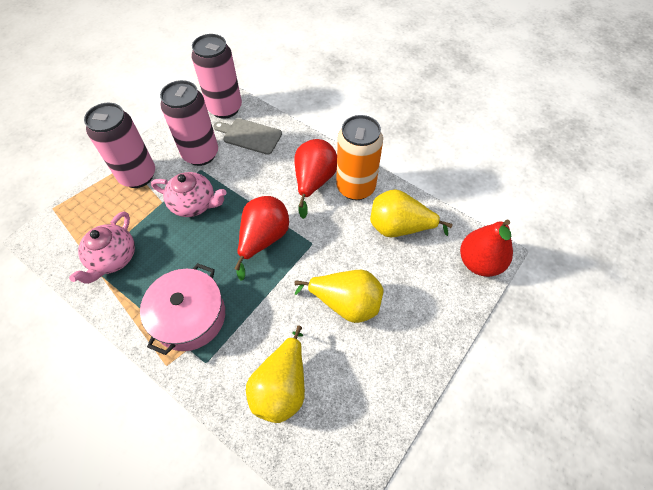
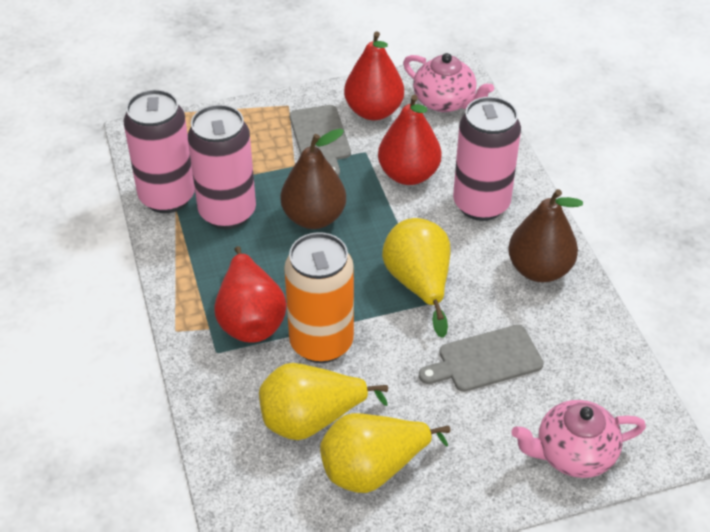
brown pear: none = 0 -> [281,129,346,229] [508,189,583,282] = 2
grey cutting board: [213,118,282,155] = 1 -> [289,105,351,177] [419,325,544,392] = 2
pink pot: [140,263,225,355] = 1 -> none = 0

